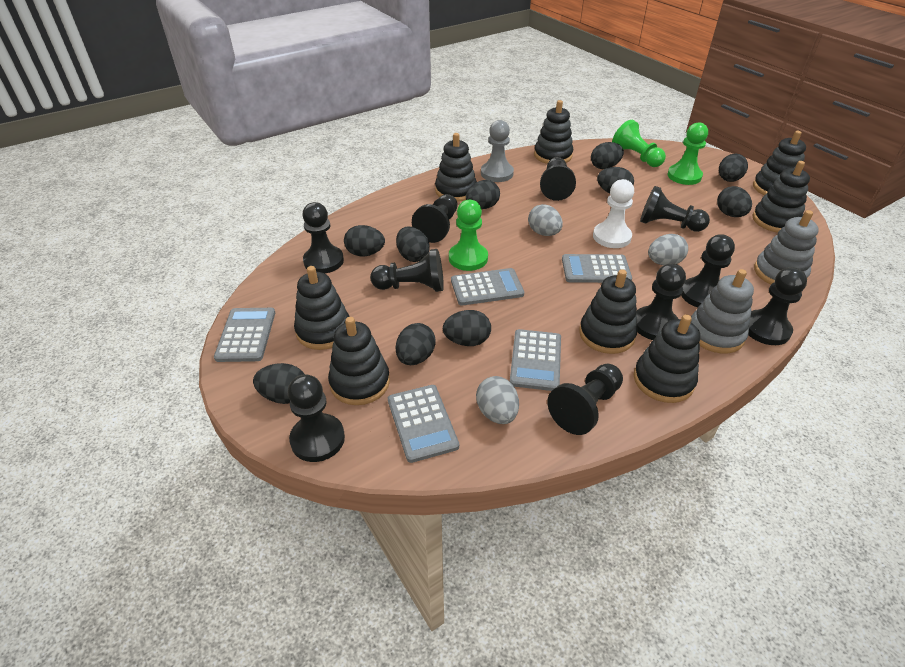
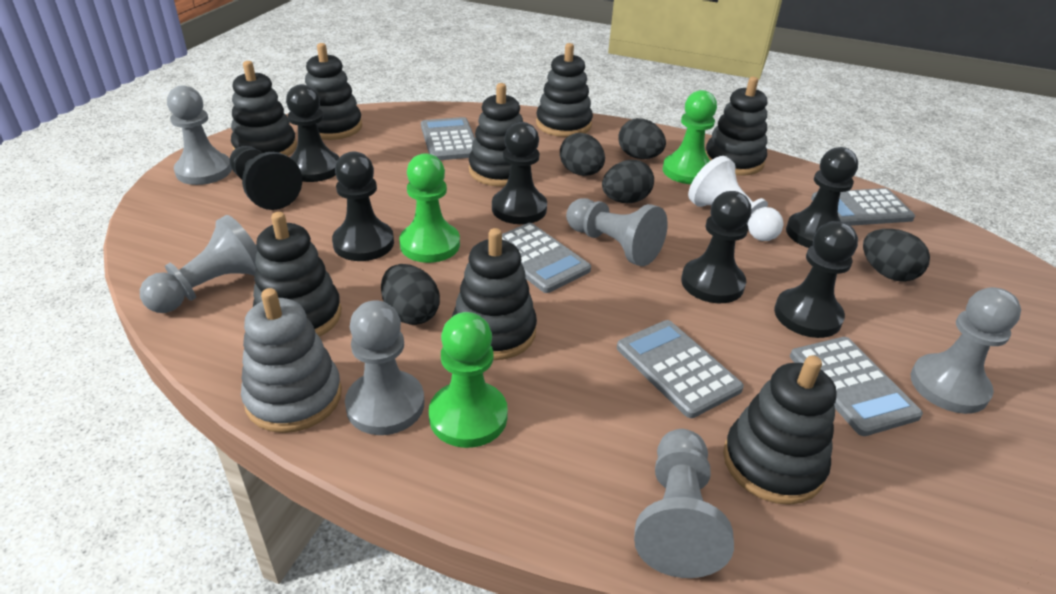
black egg: [253,363,304,404] [344,225,385,256] [396,226,429,262] [396,323,436,365] [443,310,491,346] [466,180,500,209] [591,142,624,169] [597,167,634,193] [717,186,752,217] [719,154,748,182] = 10 -> [381,264,440,325] [560,133,605,176] [602,160,654,203] [618,118,666,159] [863,229,930,282] = 5
black pawn: [288,374,345,462] [302,202,344,274] [370,249,444,292] [412,194,458,243] [540,157,576,201] [547,364,623,435] [636,263,686,340] [640,186,710,232] [681,234,735,308] [749,267,807,345] = 10 -> [230,146,302,210] [286,84,339,182] [332,151,394,261] [492,122,547,224] [681,191,752,303] [774,221,858,338] [786,147,858,248] = 7
grey egg: [476,376,519,424] [528,204,563,236] [648,234,688,266] = 3 -> none = 0
grey pawn: [481,120,514,182] = 1 -> [140,215,258,313] [167,86,232,185] [345,300,424,435] [566,198,668,266] [634,429,734,578] [911,287,1021,414] = 6
grey stacking toy: [691,269,754,353] [754,210,819,284] = 2 -> [241,288,342,433] = 1

